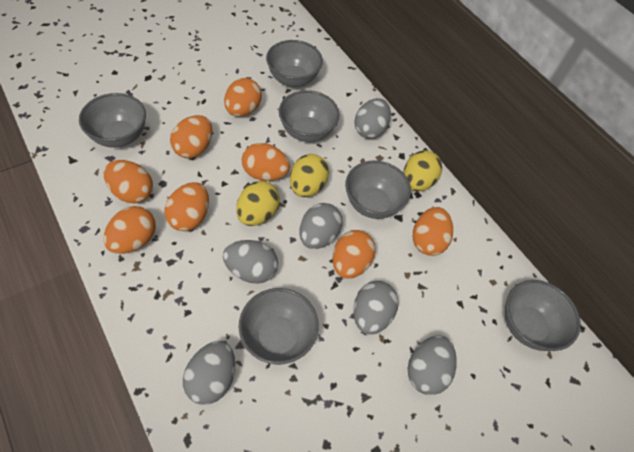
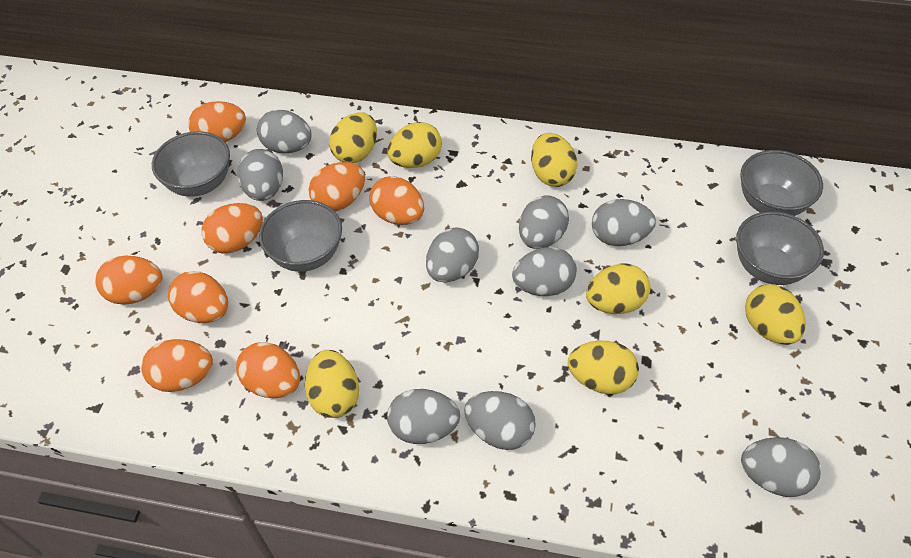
grey bowl: [79,93,146,148] [239,288,319,364] [266,40,323,87] [279,90,340,142] [345,161,411,219] [505,280,581,351] = 6 -> [152,131,230,197] [259,200,342,272] [736,211,824,285] [740,150,823,216] = 4
grey egg: [183,341,235,405] [223,240,278,284] [299,203,342,249] [353,281,398,335] [354,98,391,139] [408,336,457,395] = 6 -> [237,149,283,201] [257,110,312,153] [387,389,460,444] [426,227,479,282] [464,391,536,450] [512,247,577,296] [519,195,569,249] [592,199,656,246] [741,437,821,497] = 9
yellow egg: [236,181,280,226] [290,154,329,197] [403,150,442,191] = 3 -> [305,350,359,418] [329,112,377,163] [388,122,442,168] [531,133,578,187] [568,341,639,394] [586,264,650,314] [745,284,806,345] = 7

